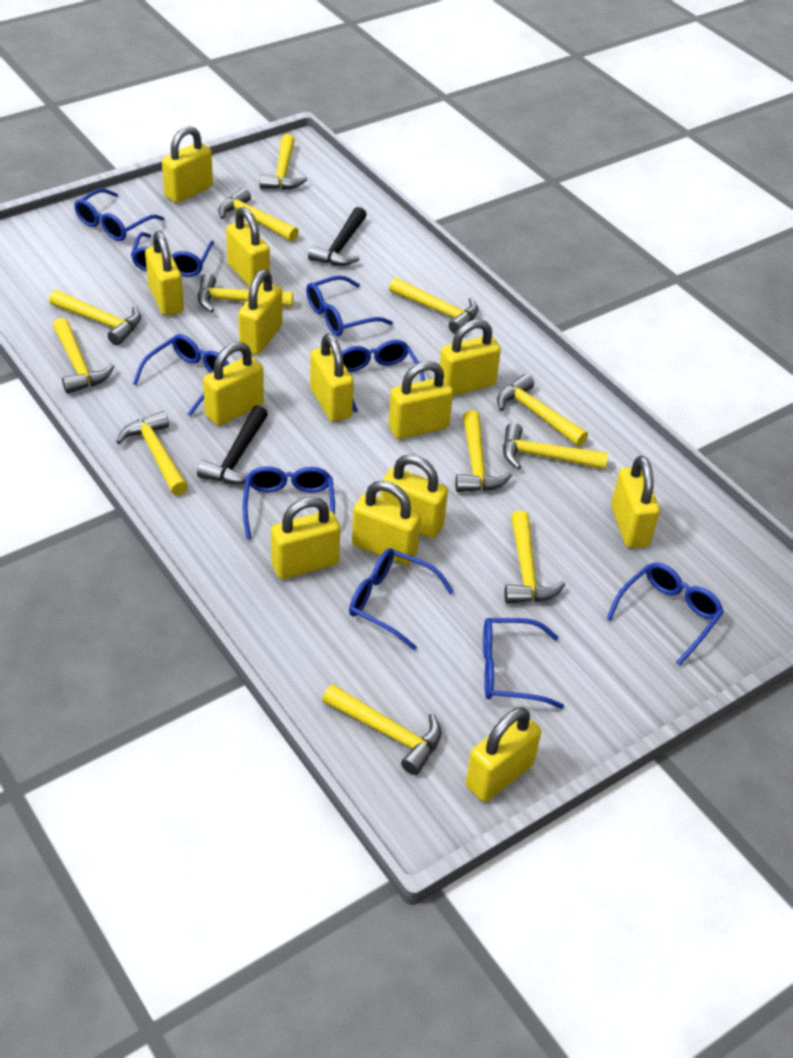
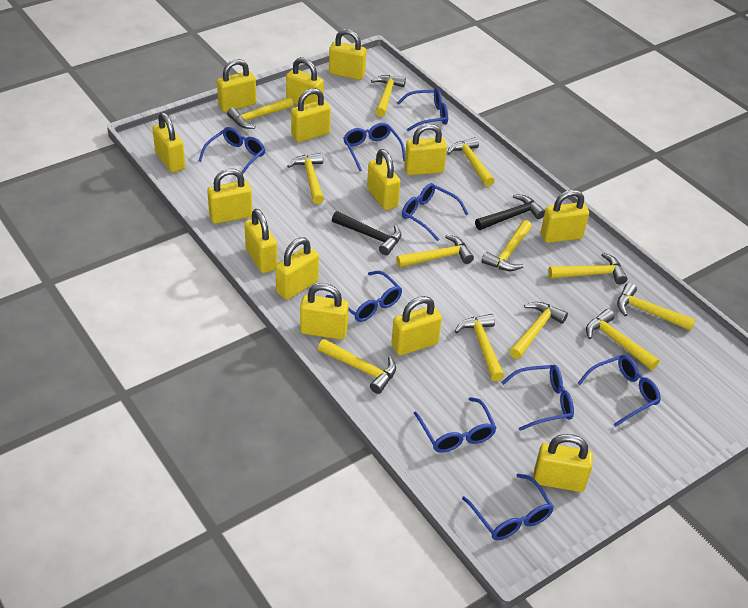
yellow padlock: [145,231,184,316] [162,126,213,203] [203,342,264,426] [226,207,270,287] [238,269,282,355] [271,497,340,579] [310,334,354,422] [352,481,421,565] [381,454,448,538] [389,361,453,439] [440,319,501,396] [466,707,541,802] [611,456,660,548] = 13 -> [152,112,185,173] [207,168,252,224] [217,59,257,112] [244,209,277,273] [275,237,319,300] [286,57,324,105] [291,88,331,142] [300,283,349,340] [329,29,366,80] [367,149,401,210] [391,296,442,355] [404,124,447,175] [534,434,593,492] [541,190,589,243] = 14

